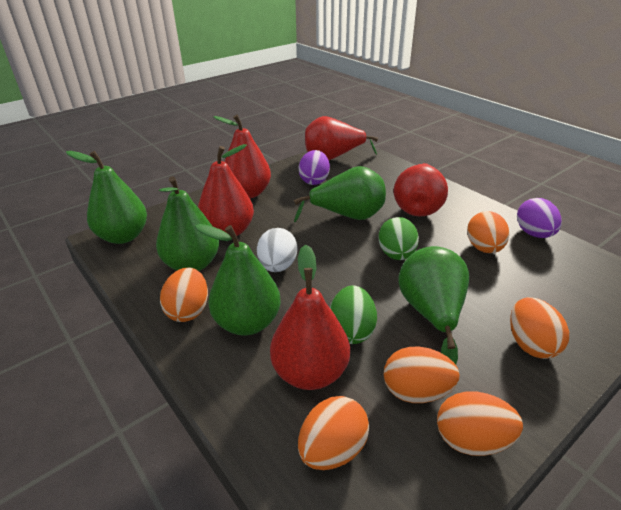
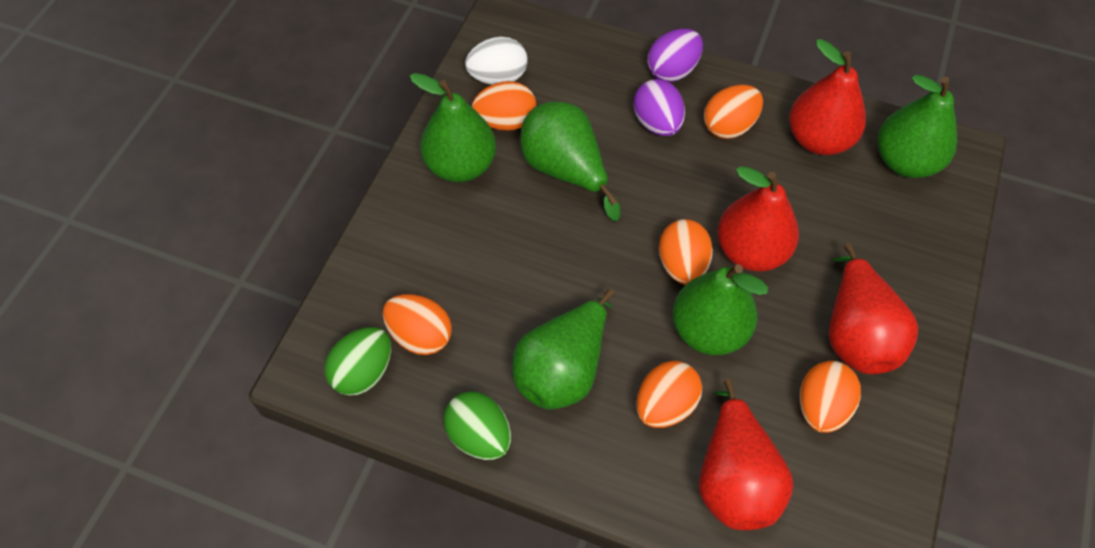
red pear: [198,144,254,238] [213,115,271,198] [270,245,350,390] [305,116,378,160] [394,163,448,216] = 5 -> [699,379,794,530] [717,166,799,272] [789,39,866,155] [829,243,918,374] = 4

